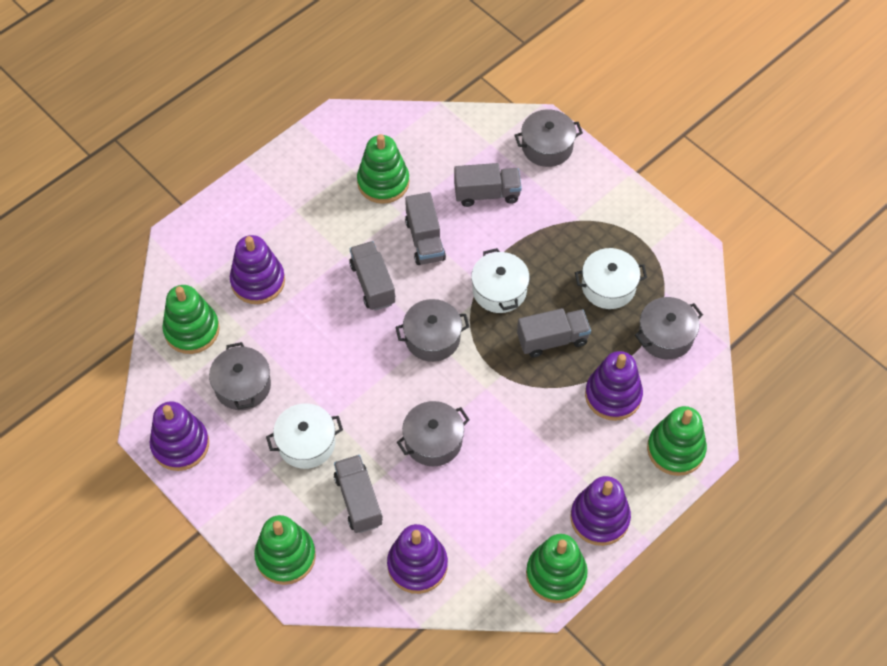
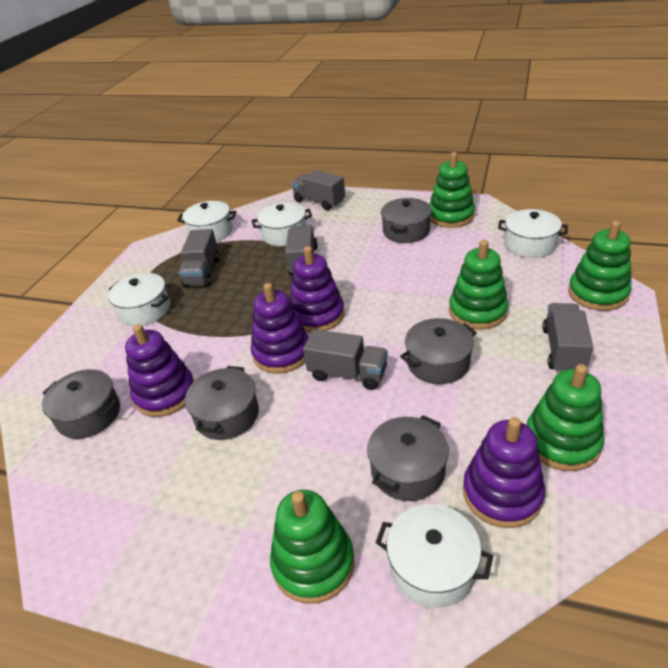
purple stacking toy: [150,401,209,471] [230,235,285,304] [387,524,448,594] [570,476,631,546] [585,351,643,421] = 5 -> [125,324,194,417] [251,283,309,374] [290,246,345,333] [463,417,545,528] = 4
white pot: [266,403,343,469] [471,248,530,313] [575,248,647,309] = 3 -> [108,273,170,326] [177,201,236,242] [252,202,312,246] [375,504,493,608] [498,209,568,258] = 5

